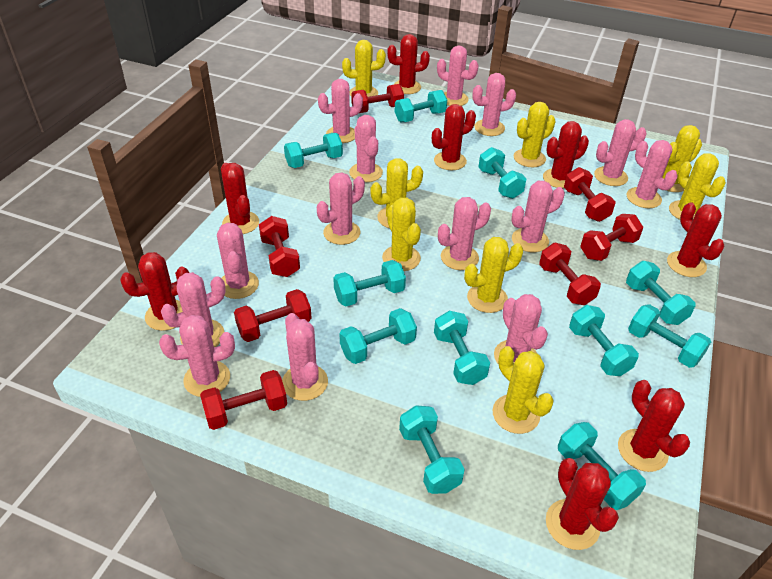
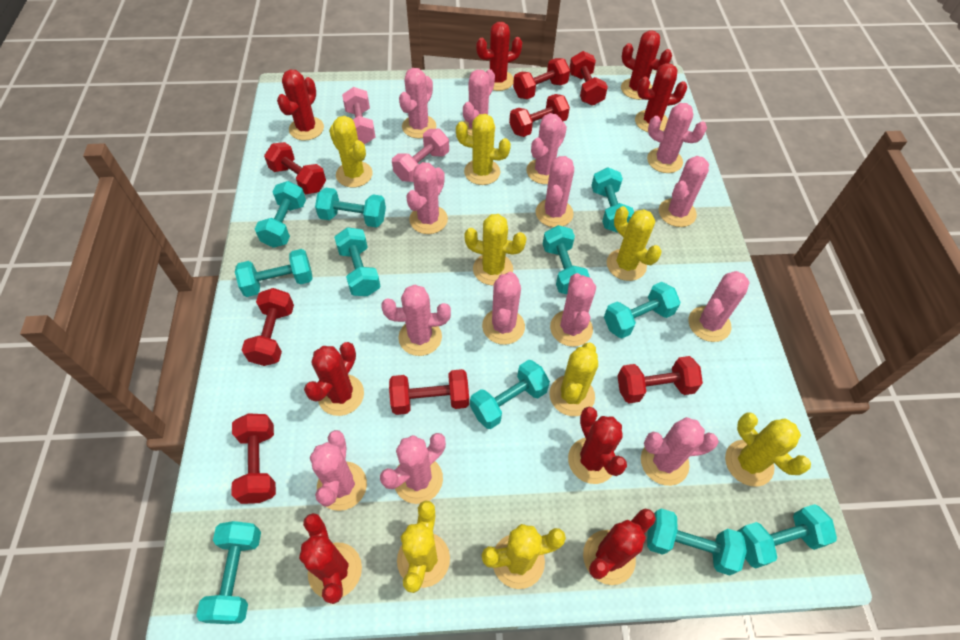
pink dumbbell: none = 0 -> [342,87,376,145] [392,129,449,182] = 2
red dumbbell: [200,370,287,430] [234,289,312,342] [259,216,300,277] [351,84,404,113] [539,243,601,305] [564,167,616,222] [580,214,643,261] = 7 -> [232,413,276,504] [242,288,294,366] [264,142,326,194] [389,369,469,415] [509,94,570,137] [513,58,570,99] [569,51,608,106] [617,356,703,403] = 8

